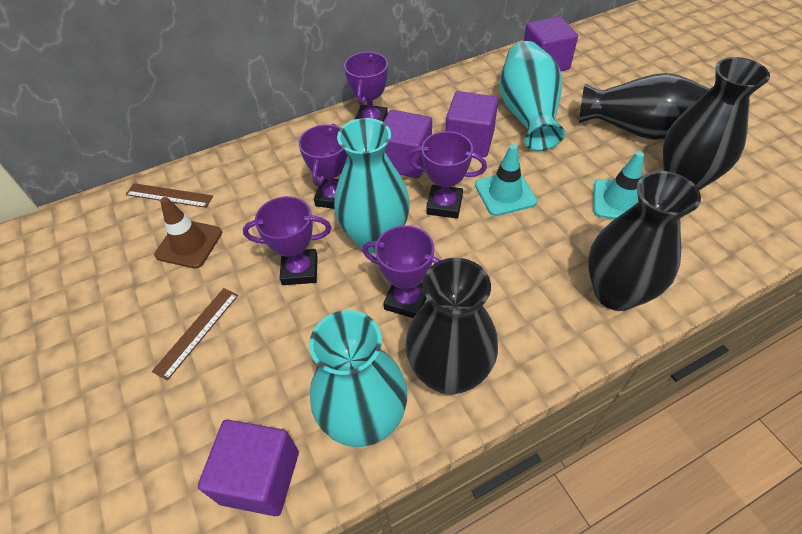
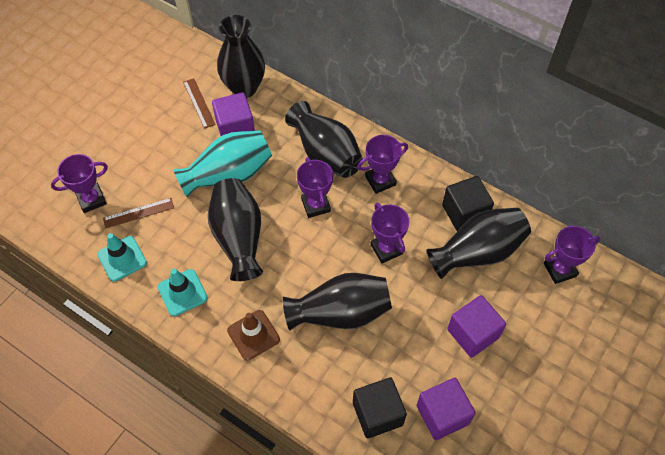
black cube: none = 0 -> [353,377,407,438] [442,176,494,231] = 2
black vase: [405,258,498,395] [579,73,710,140] [588,171,701,311] [663,57,770,190] = 4 -> [208,178,263,281] [217,15,265,98] [283,273,392,331] [285,101,363,178] [427,208,531,279] = 5
purple cube: [198,419,299,516] [384,110,432,178] [446,91,498,157] [524,16,578,71] = 4 -> [212,92,255,136] [417,378,476,440] [447,295,506,358] = 3
turquoise vase: [309,310,407,447] [334,118,410,253] [500,41,565,151] = 3 -> [173,131,272,198] = 1

